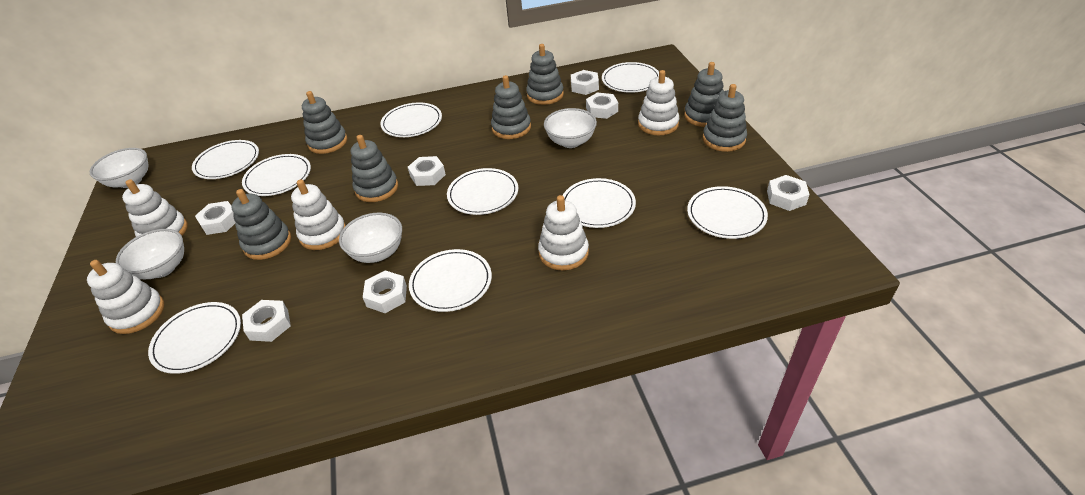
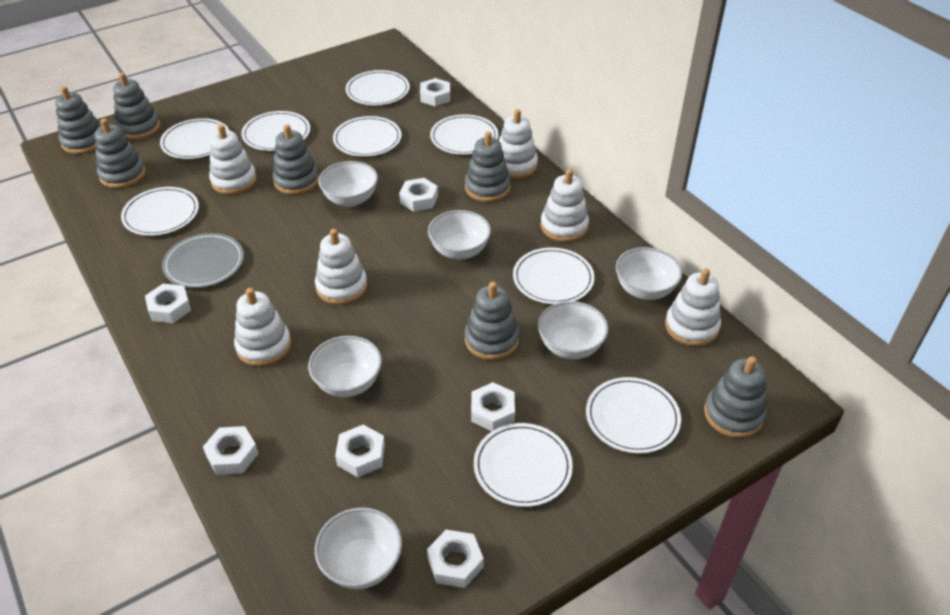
grey plate: none = 0 -> [162,233,244,288] = 1
white bowl: [90,148,149,188] [116,229,184,279] [339,213,402,263] [544,108,597,148] = 4 -> [308,336,382,397] [315,507,402,589] [318,161,378,207] [428,210,491,259] [538,301,608,359] [616,247,682,300] = 6
white stacking toy: [87,260,164,334] [122,179,188,237] [291,179,346,250] [538,195,589,271] [638,70,679,135] = 5 -> [209,124,257,194] [234,288,291,366] [315,229,367,305] [499,109,538,179] [541,169,589,242] [665,268,721,346] = 6

